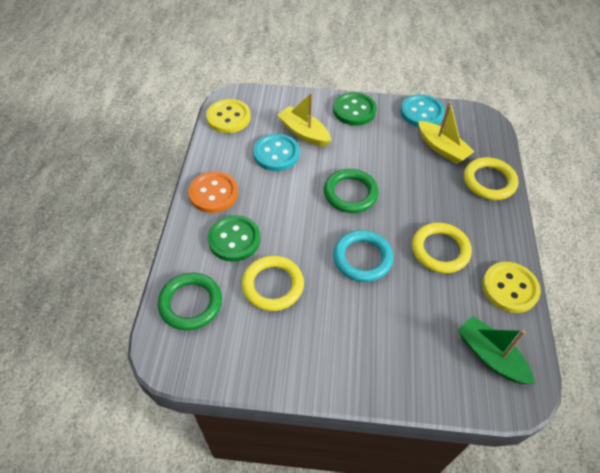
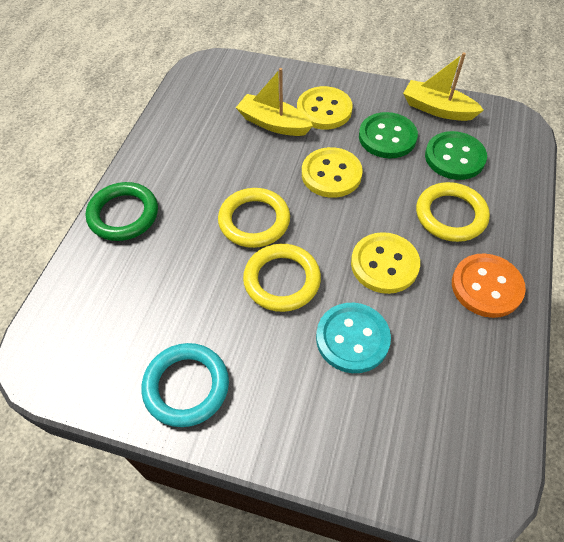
green boat: [458,316,535,384] = 1 -> none = 0
green ring: [158,273,222,330] [324,169,379,213] = 2 -> [86,182,158,241] = 1
turquoise button: [253,134,300,171] [400,94,445,127] = 2 -> [316,303,391,373] = 1
yellow button: [206,99,251,133] [482,262,541,313] = 2 -> [297,86,353,130] [302,147,363,198] [351,232,420,294] = 3

